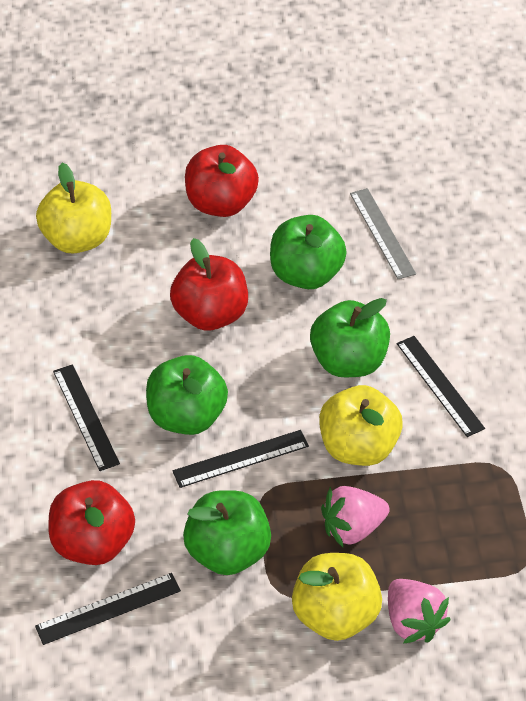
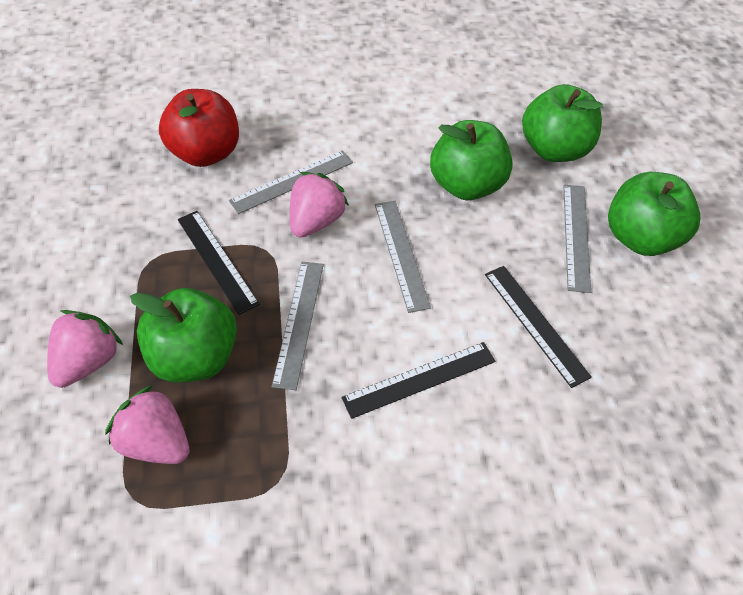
black ruler: [35,573,181,645] [53,364,120,471] [172,430,309,488] [397,336,485,437] = 4 -> [178,211,260,315] [342,342,496,419] [485,266,592,388] = 3
grey ruler: [350,188,416,279] = 1 -> [229,150,353,214] [272,262,324,390] [375,201,431,313] [563,185,591,293] = 4
pink strawberry: [321,486,390,547] [388,579,451,644] = 2 -> [47,310,123,388] [105,385,189,464] [290,172,349,238] = 3
red apple: [48,480,135,565] [170,238,248,331] [185,145,259,217] = 3 -> [159,89,239,167] = 1
yellow apple: [36,163,111,254] [292,553,382,641] [319,385,403,466] = 3 -> none = 0

